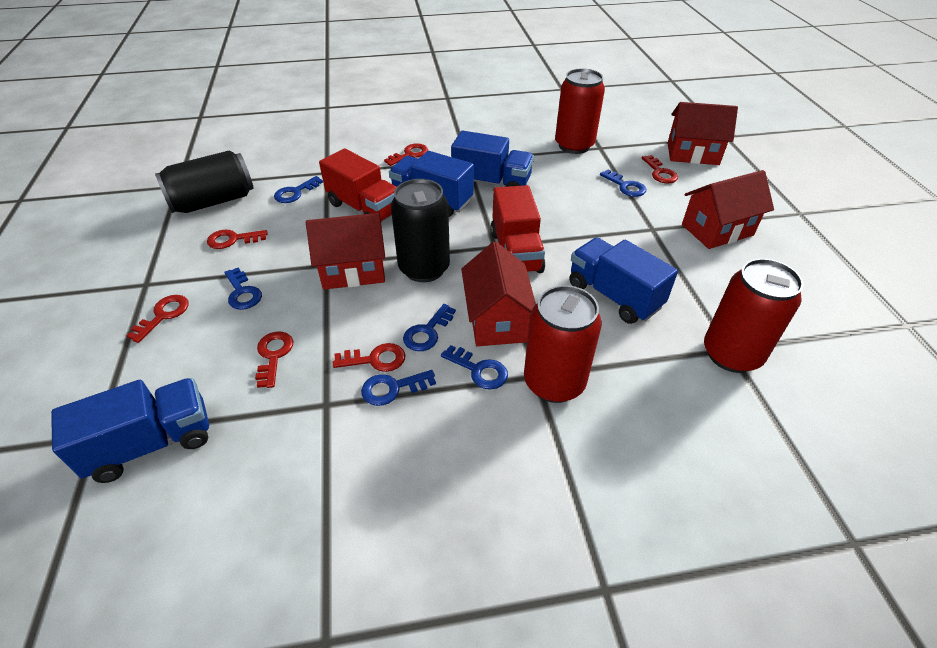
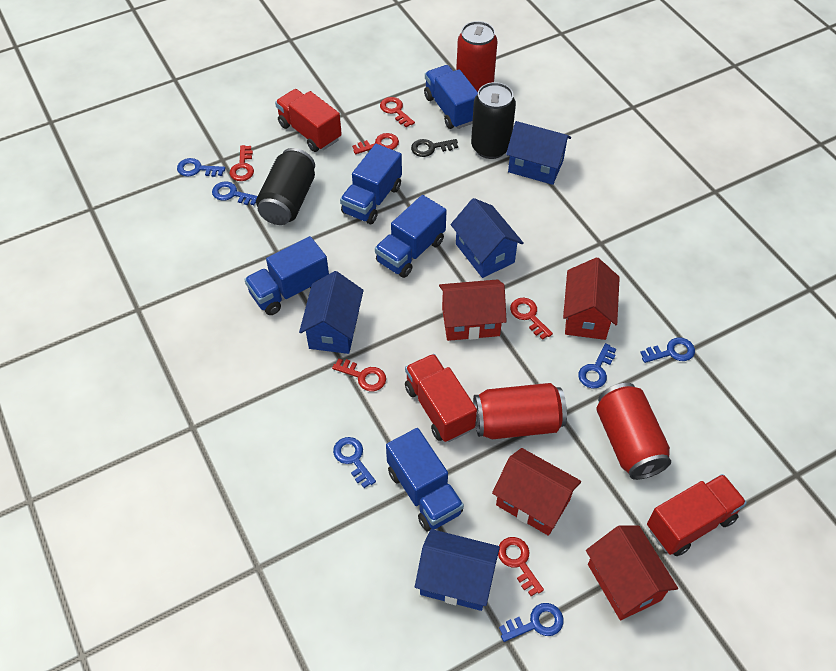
black key: none = 0 -> [411,139,458,157] = 1
blue house: none = 0 -> [299,271,364,354] [415,529,500,611] [451,198,524,278] [506,121,571,185] = 4
blue truck: [51,378,209,483] [389,151,474,217] [451,131,534,187] [569,237,678,324] = 4 -> [244,236,329,315] [340,144,402,224] [375,195,447,278] [386,428,464,531] [424,65,478,129] = 5
red truck: [319,148,396,222] [490,185,545,273] = 2 -> [275,89,342,152] [405,354,477,442] [647,474,747,556] = 3

